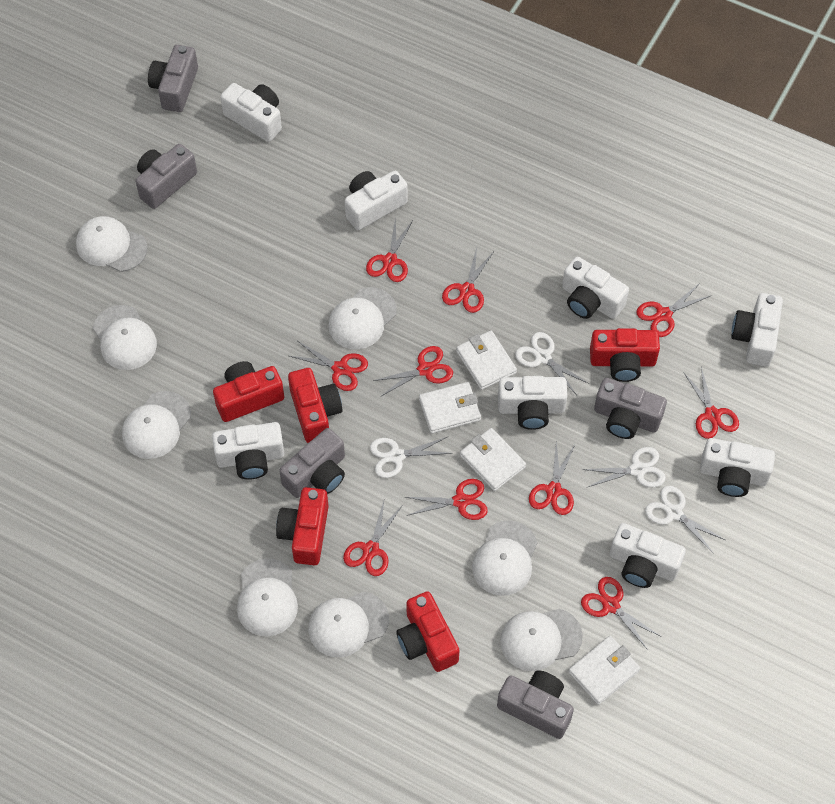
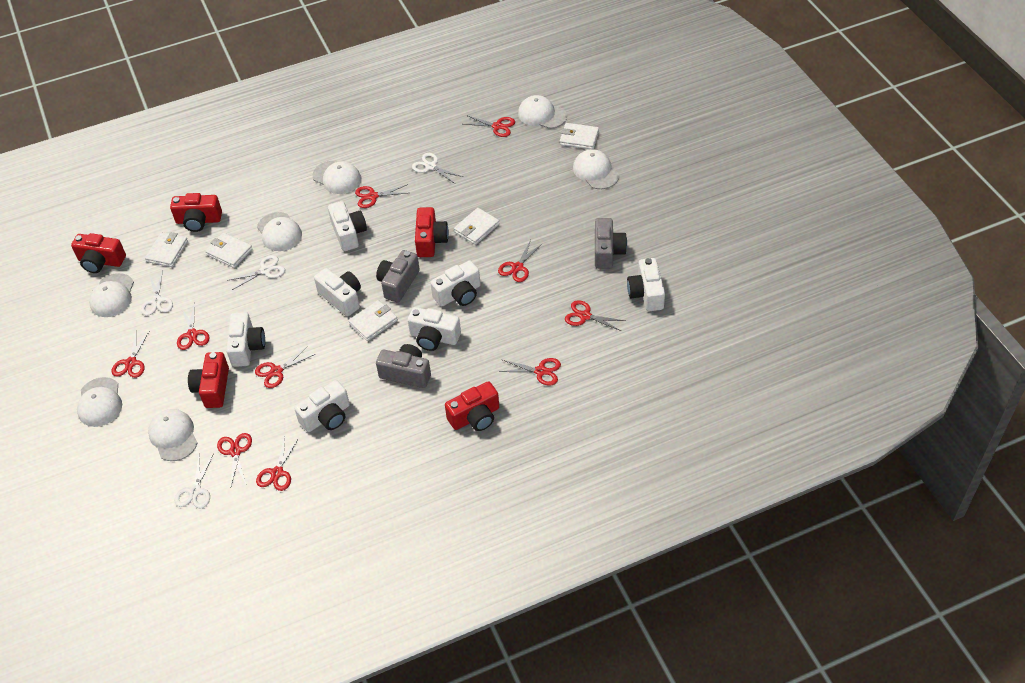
grey camera: [135,144,197,209] [148,45,198,112] [279,428,345,498] [497,670,574,739] [594,378,667,439] = 5 -> [376,250,420,303] [376,344,431,388] [595,218,627,269] = 3
white camera: [212,422,284,480] [220,83,282,142] [345,171,408,230] [498,376,567,430] [562,257,629,319] [610,523,686,588] [700,438,775,497] [731,293,783,367] = 8 -> [226,312,265,367] [294,380,350,432] [314,268,361,316] [328,201,367,251] [408,307,461,351] [430,260,481,307] [627,258,665,311] = 7
white cap: [76,216,148,272] [93,305,157,370] [122,391,191,459] [237,558,298,636] [308,592,389,657] [328,287,397,349] [472,521,537,596] [500,609,583,671] = 8 -> [77,377,122,427] [89,273,134,317] [148,409,197,461] [257,212,302,251] [313,161,361,194] [518,95,567,129] [573,149,619,189] = 7
white wallet: [419,382,481,434] [456,331,517,390] [460,428,526,491] [568,636,640,705] = 4 -> [145,232,188,267] [205,233,252,268] [348,300,398,341] [454,208,499,245] [560,123,599,149] = 5

